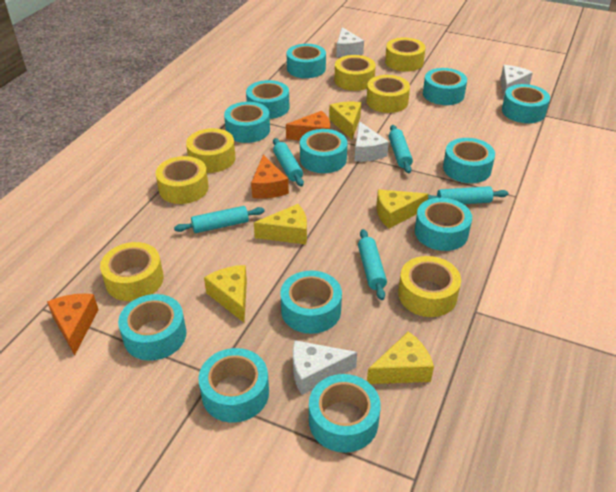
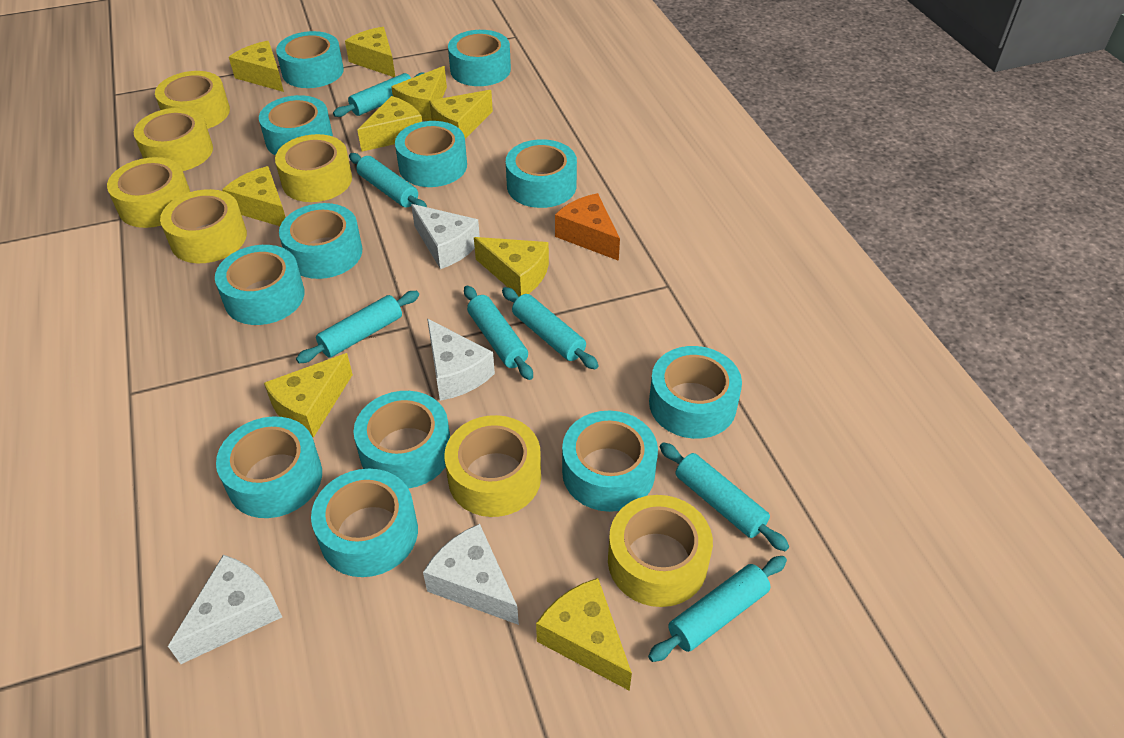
orange cheese: [47,293,99,355] [251,155,289,199] [286,111,330,140] = 3 -> [555,193,620,261] = 1
turquoise rolling pin: [174,206,264,233] [273,138,304,186] [358,229,387,300] [389,125,413,174] [428,186,509,204] = 5 -> [296,291,419,363] [333,72,424,117] [349,153,427,208] [464,286,533,380] [502,287,599,369] [648,556,787,662] [660,442,789,551] = 7
yellow cheese: [204,265,247,323] [254,204,307,245] [329,102,361,139] [367,331,434,384] [377,189,429,229] = 5 -> [222,166,286,226] [229,41,284,92] [264,353,353,437] [345,27,395,77] [357,96,422,152] [391,66,447,121] [429,90,493,139] [474,237,549,297] [536,578,632,691] = 9

